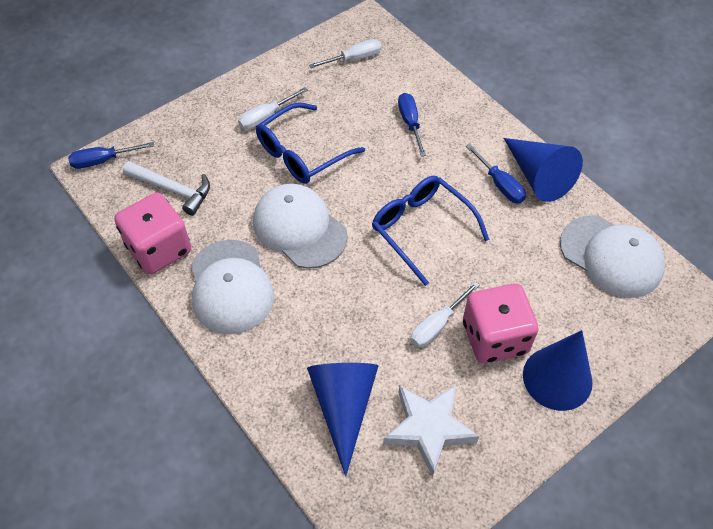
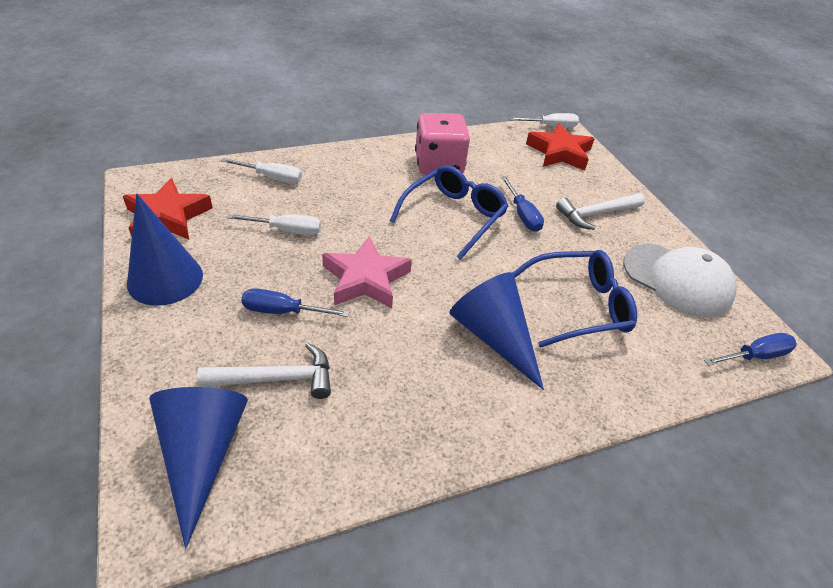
pink dice: [114,192,191,274] [463,283,539,364] = 2 -> [415,113,470,175] = 1
pink star: none = 0 -> [322,236,412,308] = 1
red star: none = 0 -> [123,178,213,239] [526,123,595,170] = 2
white cap: [191,240,274,334] [253,184,348,269] [560,215,665,298] = 3 -> [623,244,736,318] = 1
white hammer: [123,161,210,216] = 1 -> [197,343,331,399] [556,193,645,230] = 2
white star: [383,385,479,477] = 1 -> none = 0

